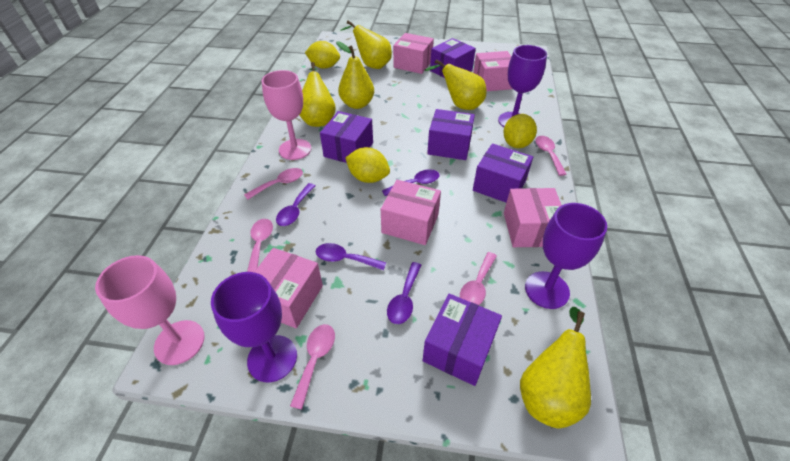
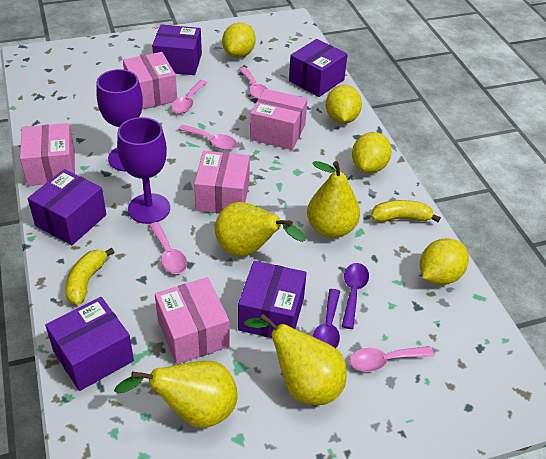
pink goblet: [95,255,205,365] [262,70,311,160] = 2 -> none = 0
purple goblet: [211,272,297,382] [498,45,547,127] [525,203,607,309] = 3 -> [96,69,143,171] [117,117,170,224] = 2
purple spoon: [276,183,315,226] [316,243,386,271] [382,169,440,196] [387,262,422,324] = 4 -> [313,289,340,348] [341,263,369,329] = 2
yellow banana: none = 0 -> [65,248,115,305] [371,200,441,222] = 2
yellow lemon: [305,41,340,69] [345,147,390,183] [503,114,537,148] = 3 -> [222,22,256,58] [326,85,362,124] [352,132,392,173] [420,238,469,285] = 4
yellow pear: [300,62,336,127] [336,41,374,109] [340,20,392,69] [424,59,486,110] [520,307,591,429] = 5 -> [114,361,238,428] [215,202,306,256] [244,314,347,405] [307,161,360,238] = 4

